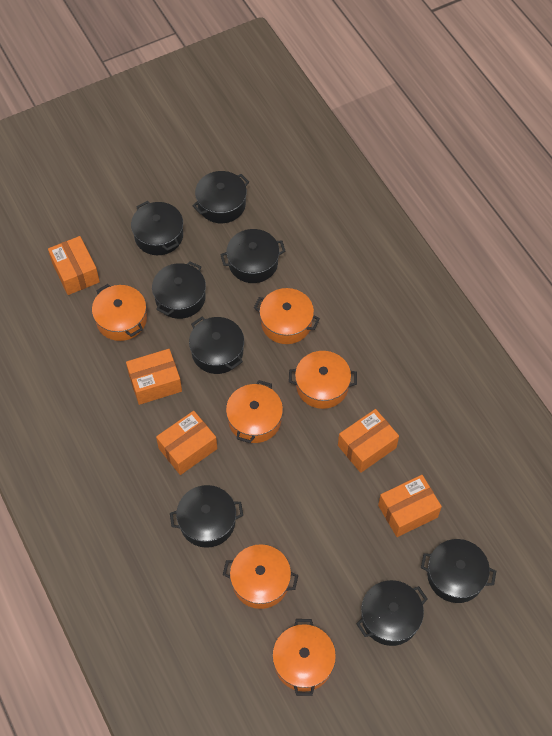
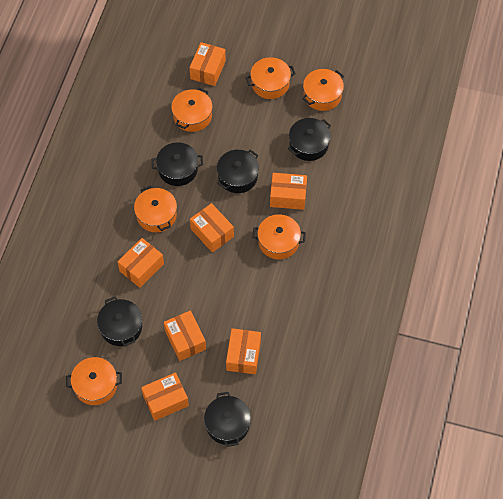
black pot: [131,201,183,255] [152,261,206,319] [170,485,243,548] [189,317,244,374] [192,171,249,223] [220,229,286,283] [357,580,428,646] [421,539,496,603] = 8 -> [97,297,142,346] [152,143,203,186] [204,392,251,447] [217,150,259,193] [288,118,331,161] = 5
orange box: [48,236,100,295] [126,349,182,405] [156,411,217,475] [338,409,399,473] [378,475,442,537] = 5 -> [118,238,164,288] [141,372,189,421] [164,311,206,361] [189,42,226,86] [190,203,234,252] [226,328,261,374] [270,173,307,210] = 7

